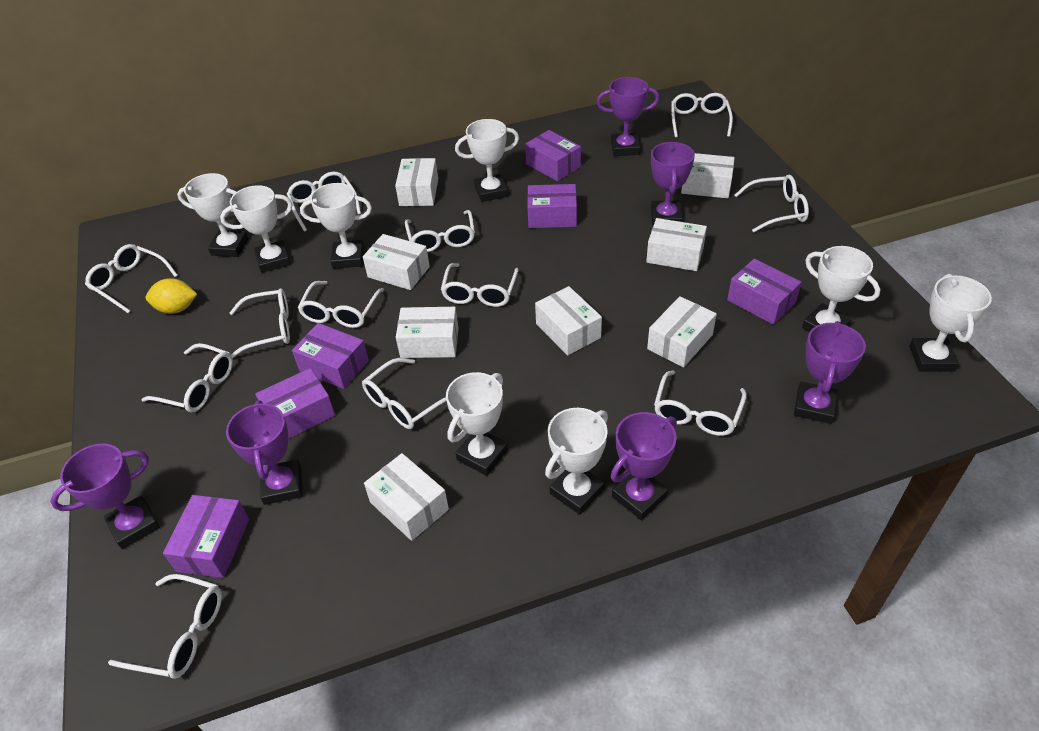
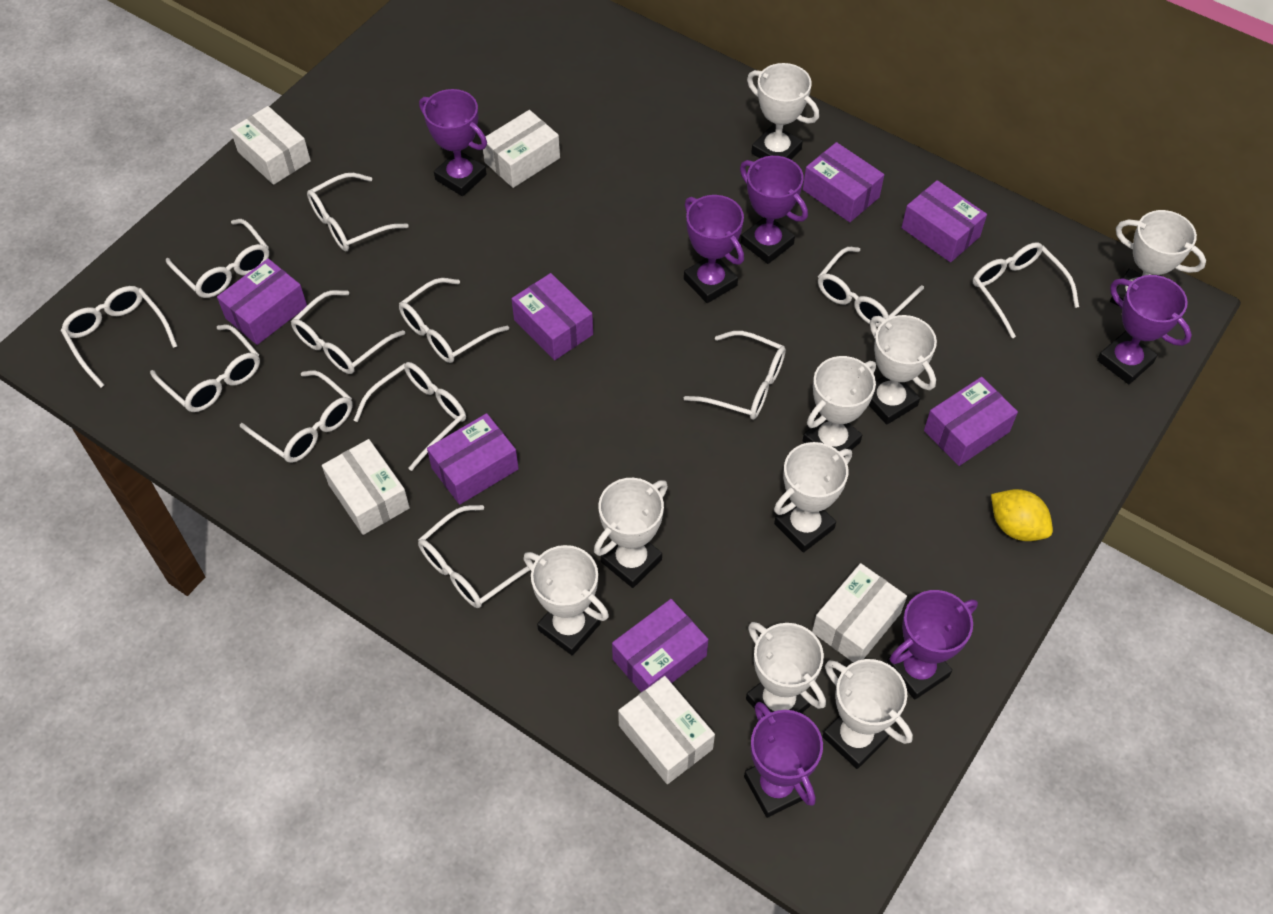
purple box: [163,495,249,578] [255,368,335,439] [292,323,369,389] [525,130,581,181] [527,184,577,228] [727,259,802,325] = 6 -> [217,259,307,345] [427,413,519,505] [512,273,593,360] [612,599,708,692] [803,142,884,222] [901,180,987,262] [924,377,1018,466] = 7
white box: [363,234,430,290] [364,453,449,541] [395,158,438,206] [396,307,459,358] [535,286,602,356] [646,218,707,271] [647,296,717,367] [681,153,735,198] = 8 -> [230,106,311,185] [322,439,410,535] [483,110,560,188] [618,676,715,784] [812,563,907,663] = 5
white trophy: [177,173,248,257] [220,185,292,273] [300,183,372,269] [446,372,508,476] [455,119,519,202] [545,408,608,515] [802,246,881,332] [909,274,992,372] = 8 -> [523,545,609,655] [594,478,668,588] [746,622,826,716] [747,63,819,159] [774,442,852,552] [803,356,876,457] [822,659,913,769] [869,315,937,425] [1110,210,1206,306] = 9

